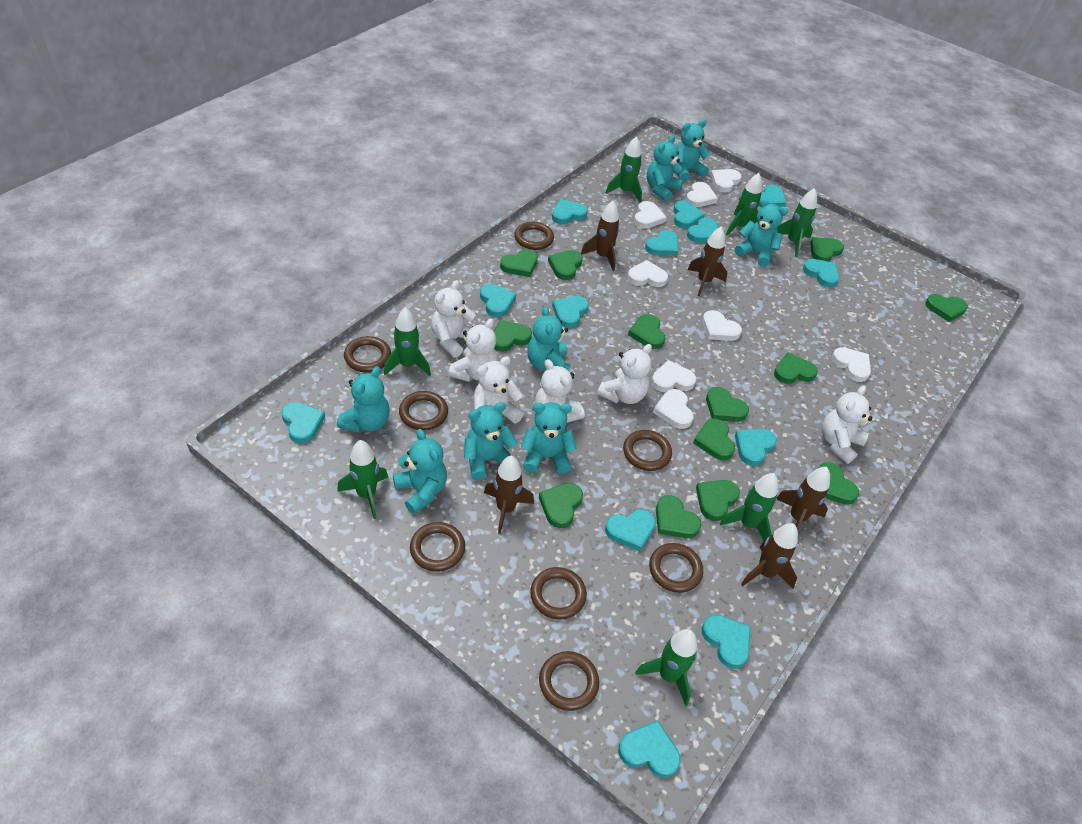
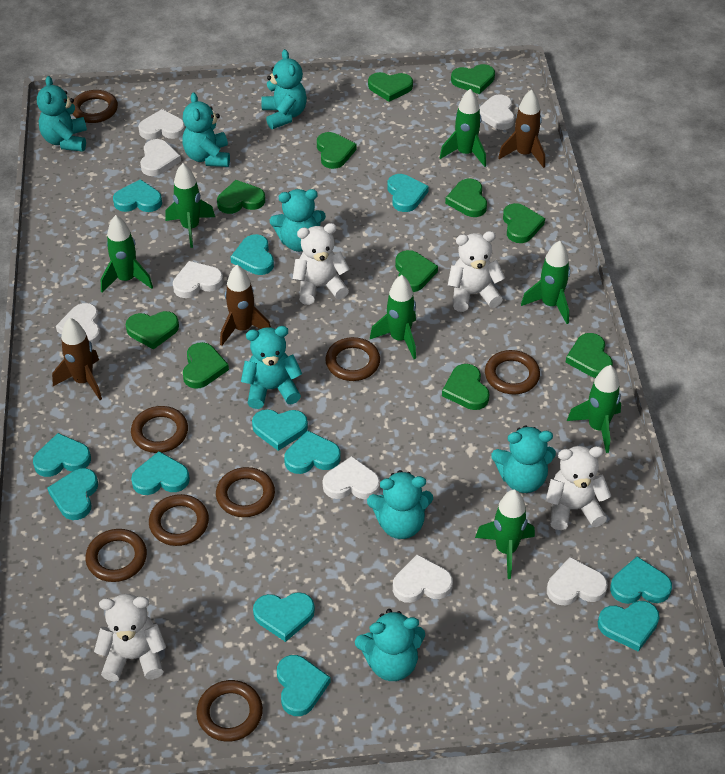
brown rocket: [484,456,534,534] [581,201,620,271] [688,227,728,297] [741,523,798,589] [777,467,830,530] = 5 -> [52,318,102,400] [220,265,271,346] [498,89,545,168] = 3
green heart: [494,320,532,352] [500,249,538,277] [539,483,583,528] [548,250,583,280] [628,314,665,349] [656,495,701,538] [693,419,735,460] [696,480,740,521] [706,387,749,422] [774,352,818,384] [810,237,844,262] [819,462,859,505] [925,294,968,322] = 13 -> [125,311,179,350] [183,342,229,389] [217,180,265,214] [317,132,357,169] [368,72,413,102] [395,250,438,292] [442,364,489,410] [445,179,487,217] [451,64,495,94] [503,203,545,243] [565,333,613,378] = 11
turquoise heart: [281,402,325,444] [480,284,516,317] [552,199,588,224] [552,296,589,328] [605,509,656,551] [618,720,680,778] [645,230,678,256] [673,201,705,228] [687,217,718,243] [702,615,751,669] [735,429,777,466] [759,185,787,208] [803,259,839,288] = 13 -> [33,433,91,477] [47,468,98,520] [113,179,162,212] [131,451,190,495] [231,234,274,275] [252,409,308,451] [253,592,315,642] [277,655,331,716] [284,430,341,474] [387,174,429,212] [598,601,660,652] [610,556,672,604] = 12
white teddy bear: [431,280,475,358] [448,318,498,382] [474,356,524,424] [535,359,585,423] [597,344,652,404] [822,385,872,464] = 6 -> [94,594,166,682] [293,223,350,305] [448,231,505,312] [546,446,611,530] = 4

